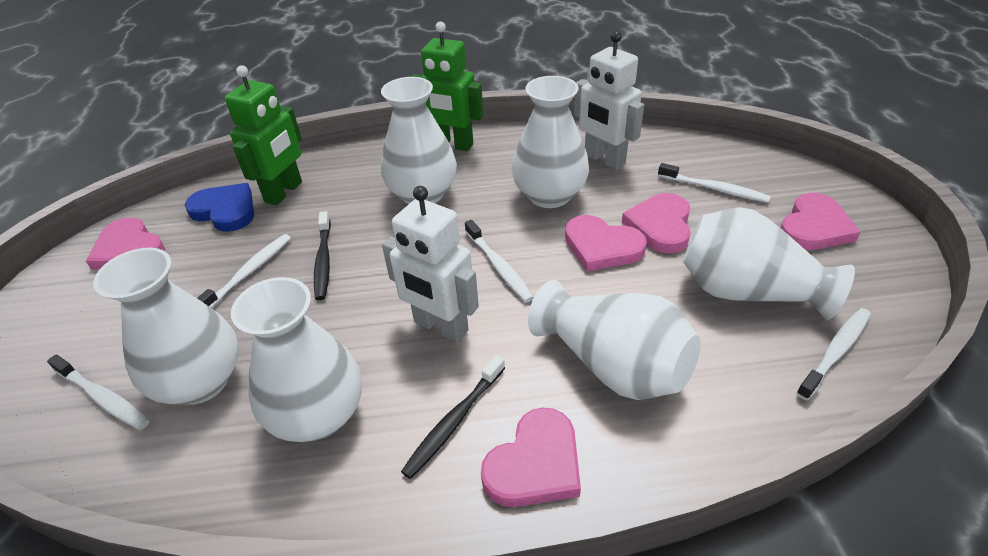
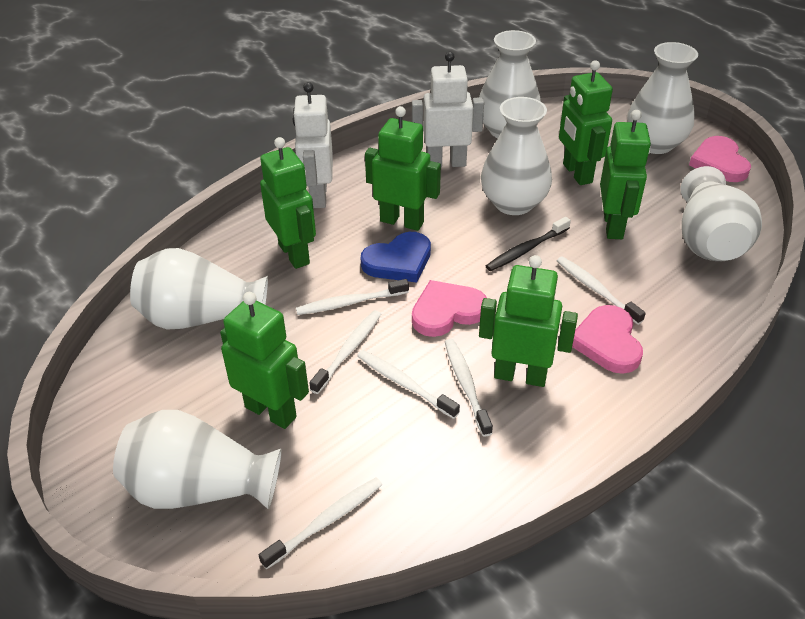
black toothbrush: [314,211,331,300] [401,355,505,479] = 2 -> [486,217,571,271] = 1
green robot: [225,65,302,205] [411,21,483,151] = 2 -> [220,292,309,429] [260,137,316,269] [365,106,441,231] [479,255,578,387] [559,60,613,185] [600,110,651,239] = 6
pink heart: [86,217,165,270] [481,408,581,507] [565,215,647,271] [622,193,691,253] [780,193,861,250] = 5 -> [412,280,487,337] [572,305,643,374] [689,136,751,182] = 3
white toothbrush: [47,355,149,430] [197,234,291,308] [465,220,534,302] [658,163,771,203] [796,308,871,401] = 5 -> [259,477,382,569] [296,279,409,315] [309,310,381,394] [357,350,460,419] [445,339,493,437] [557,256,646,325] = 6

